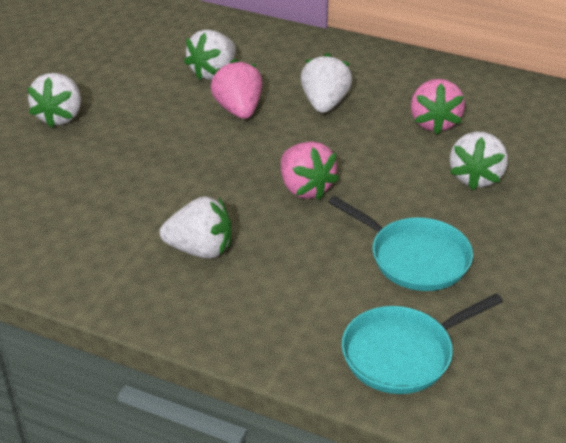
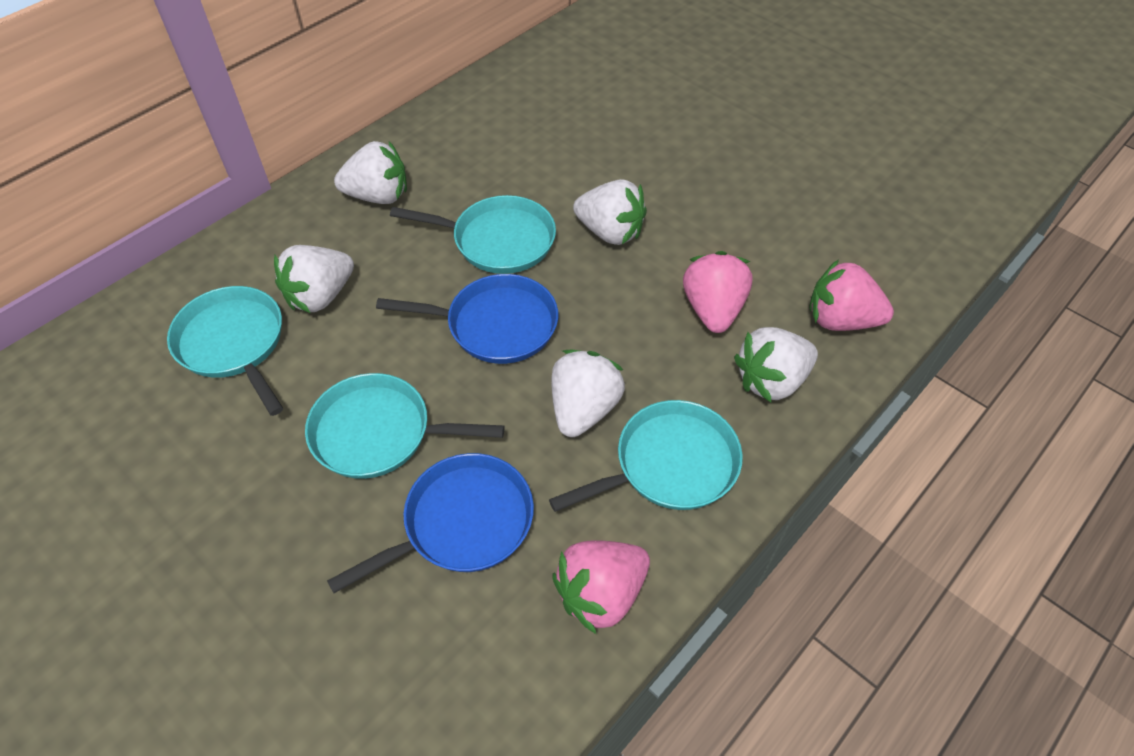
blue pan: none = 0 -> [327,453,534,593] [376,274,558,364] = 2
turquoise pan: [328,196,473,291] [341,294,503,394] = 2 -> [167,286,283,416] [305,373,505,479] [390,195,556,274] [549,400,743,512] = 4

